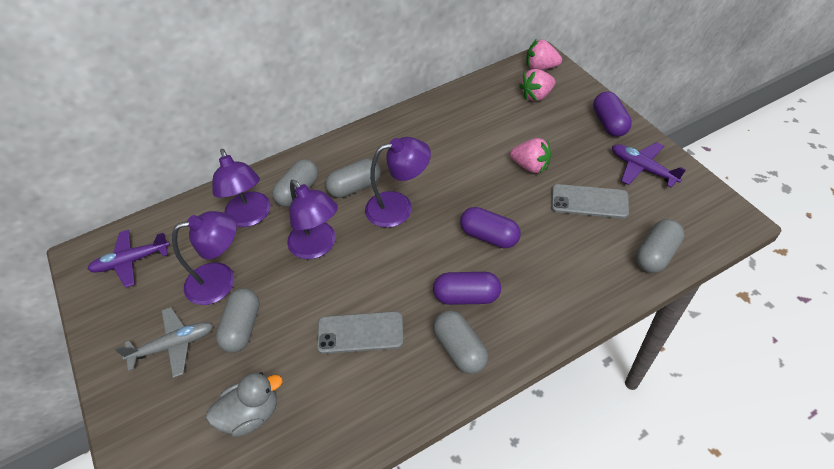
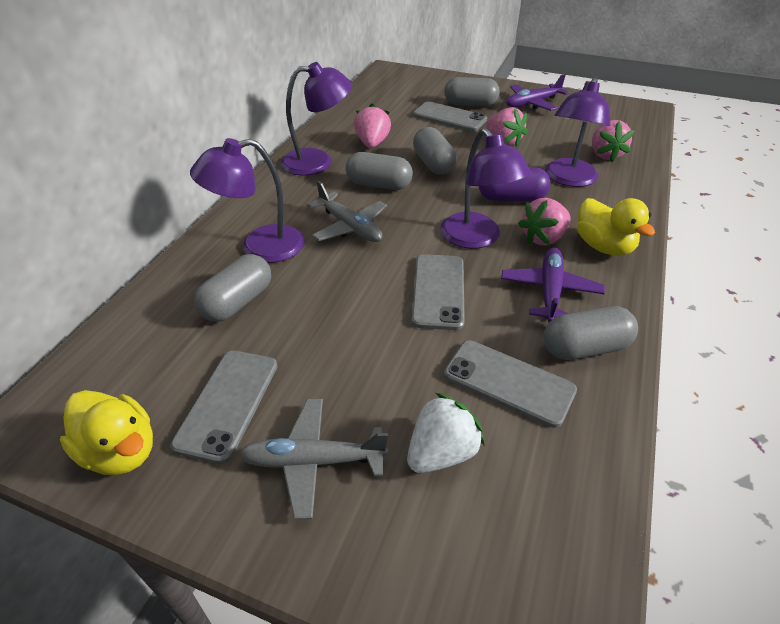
grey duck: [206,372,282,437] = 1 -> none = 0
grey phone: [317,311,403,354] [551,184,629,219] = 2 -> [171,350,278,464] [412,254,465,330] [413,102,487,131] [444,340,577,428] = 4
grey plane: [115,307,213,378] = 1 -> [239,399,388,519] [308,181,387,242] = 2
pink strawberry: [510,138,551,173] [519,69,555,101] [526,40,562,70] = 3 -> [354,103,391,148] [486,107,527,147] [518,198,570,245] [592,120,634,163] = 4
purple capsule: [433,272,501,305] [460,207,521,248] [593,91,632,137] = 3 -> [479,167,551,202] = 1
white strawberry: none = 0 -> [407,393,484,473] = 1
yellow duck: none = 0 -> [60,390,153,475] [577,198,655,256] = 2

